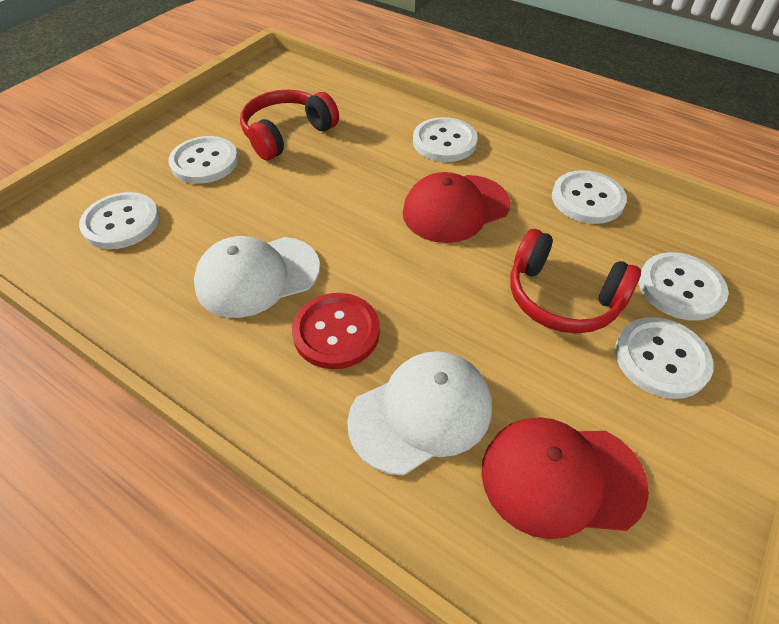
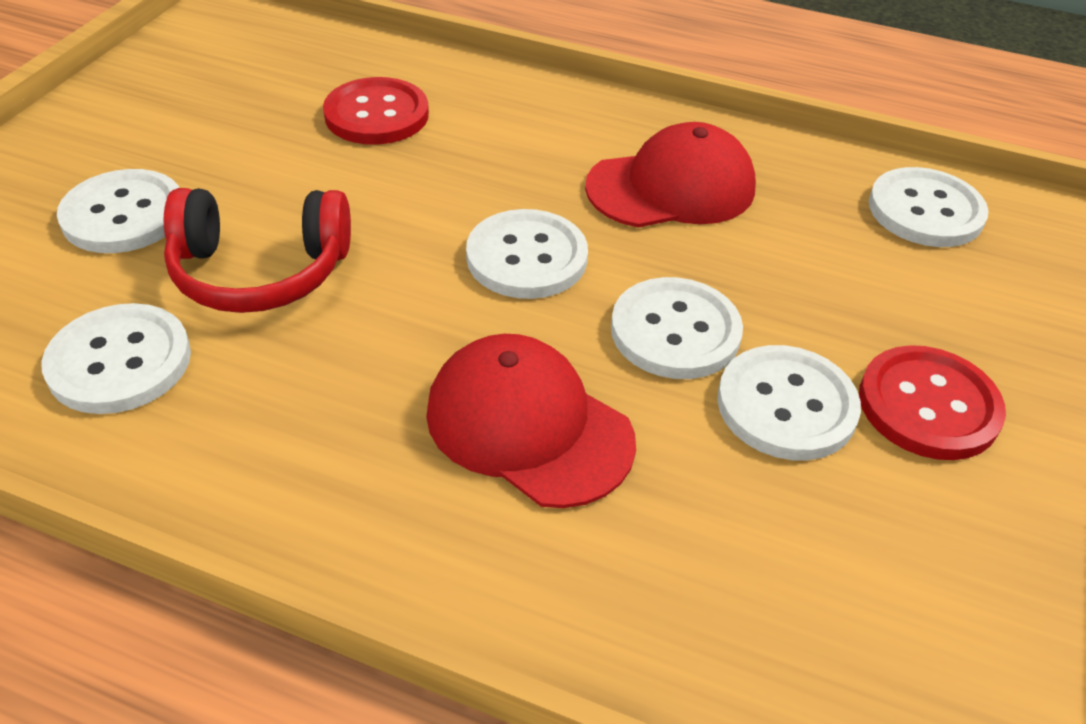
red button: [292,293,380,369] = 1 -> [323,77,429,145] [859,345,1006,460] = 2
red headphones: [240,90,339,160] [510,229,641,333] = 2 -> [164,188,351,313] = 1
white cap: [194,236,320,318] [347,351,492,476] = 2 -> none = 0

